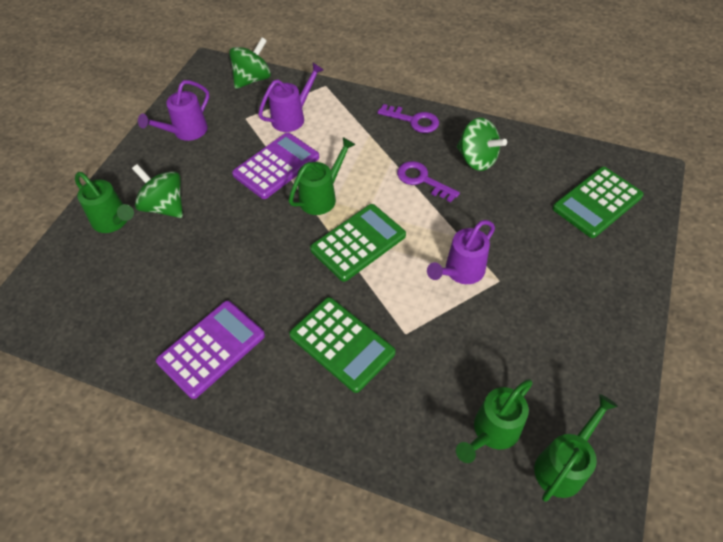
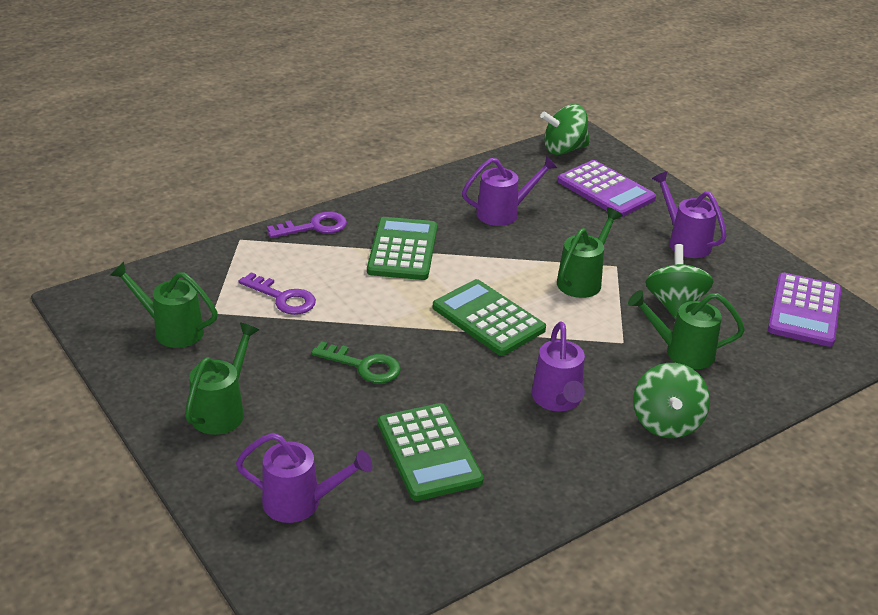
green key: none = 0 -> [311,341,401,383] = 1
purple watering can: [138,80,209,141] [258,63,324,132] [427,220,495,284] = 3 -> [236,433,373,523] [462,156,557,226] [532,322,585,412] [652,171,727,258] = 4

